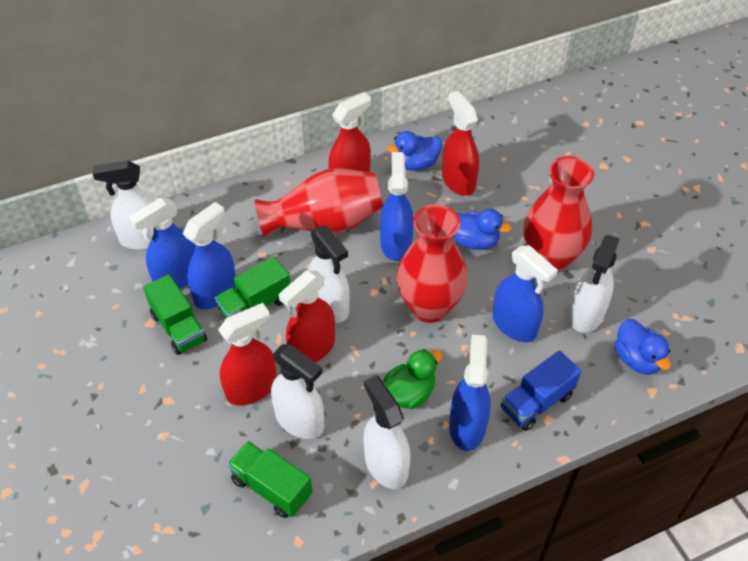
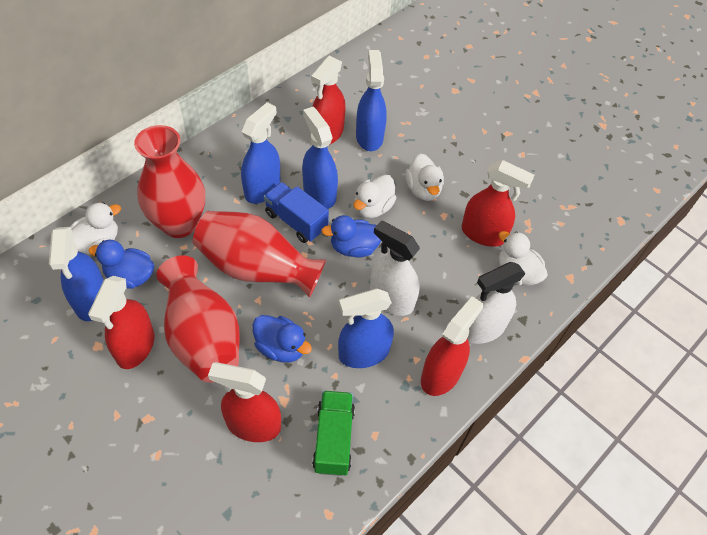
green duck: [383,349,442,409] = 1 -> none = 0
green truck: [143,274,207,355] [215,257,291,318] [227,441,313,518] = 3 -> [312,391,355,476] = 1
red spray bottle: [218,303,277,405] [279,270,335,362] [328,92,371,172] [442,91,479,196] = 4 -> [88,276,154,369] [208,362,281,442] [311,56,345,145] [421,296,483,396] [461,160,535,247] = 5
white duck: none = 0 -> [70,202,121,255] [353,174,396,218] [405,154,444,201] [499,231,548,286] = 4
white spray bottle: [92,160,155,250] [271,344,324,439] [308,225,350,323] [363,375,410,489] [569,235,620,333] = 5 -> [370,220,420,316] [467,262,526,344] = 2

